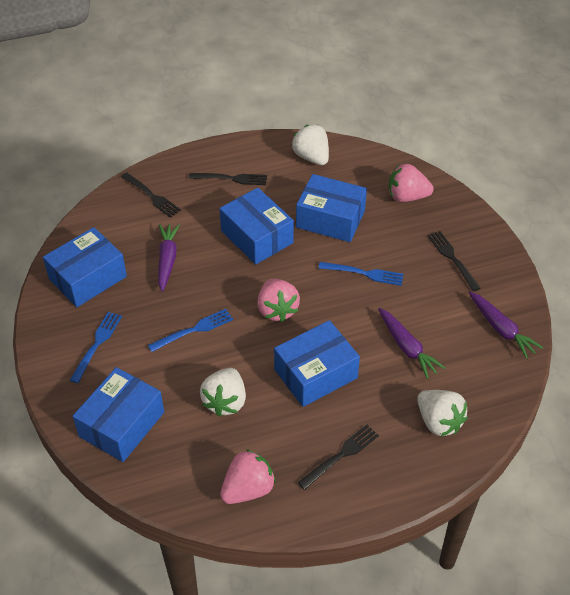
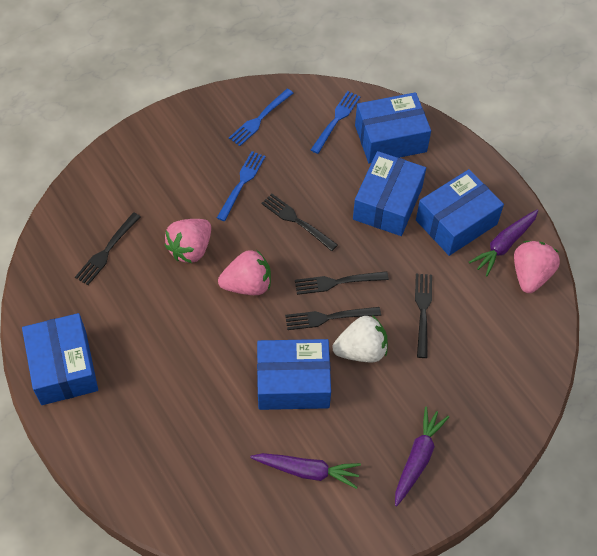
black fork: [121,172,181,218] [189,173,267,185] [298,425,379,490] [428,231,481,291] = 4 -> [75,212,140,285] [261,194,338,251] [285,307,381,330] [295,271,389,295] [415,274,432,358] = 5
white strawberry: [200,368,246,417] [292,125,329,165] [417,390,468,437] = 3 -> [332,315,388,362] = 1

